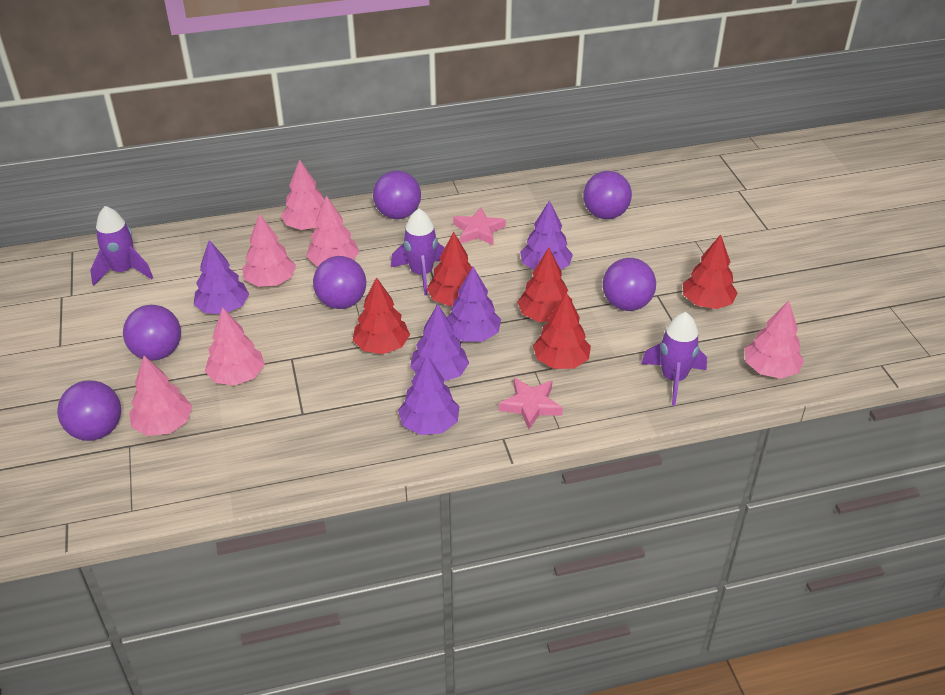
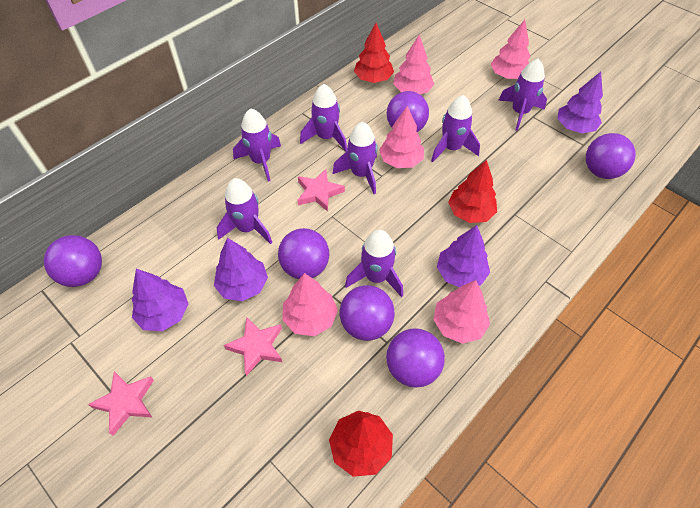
pink star: [453,207,506,245] [499,378,563,429] = 2 -> [88,371,154,436] [224,317,282,376] [298,169,345,212] = 3
pink tree: [129,356,192,436] [205,307,265,386] [242,213,296,287] [281,159,325,230] [306,196,359,266] [745,301,804,379] = 6 -> [283,273,338,336] [379,106,424,168] [393,35,434,94] [433,280,490,344] [491,20,530,79] = 5
purple rocket: [90,206,153,286] [391,209,445,295] [641,312,707,406] = 3 -> [217,178,272,244] [233,109,281,182] [300,84,347,151] [332,122,378,194] [345,230,403,297] [431,95,480,162] [498,58,547,131] = 7
purple tree: [194,240,249,314] [398,355,460,435] [410,304,469,381] [447,267,501,342] [520,200,573,270] = 5 -> [132,269,188,331] [214,238,268,301] [437,225,490,287] [557,72,603,133] = 4
red tree: [353,277,410,354] [427,232,472,306] [517,248,572,322] [533,292,591,369] [683,234,738,309] = 5 -> [329,411,393,477] [354,23,394,83] [448,160,497,223] = 3

